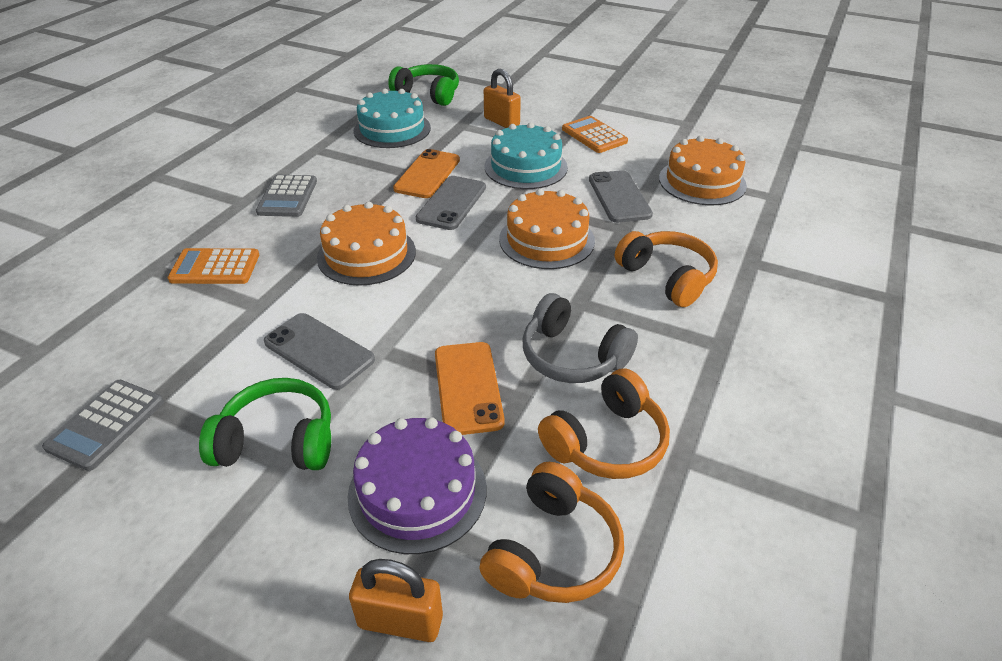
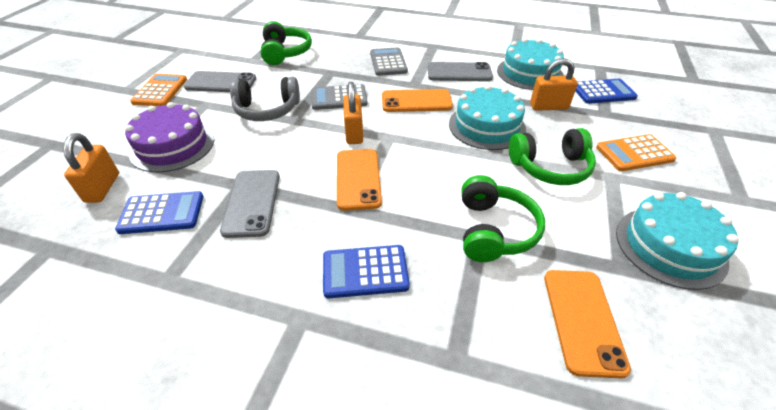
blue calculator: none = 0 -> [115,191,203,234] [323,245,410,298] [576,79,638,104] = 3
green headphones: [199,378,331,470] [388,64,459,106] = 2 -> [261,21,312,65] [462,175,545,262] [509,128,596,185] = 3
orange cake: [317,201,416,286] [499,189,595,269] [659,136,747,205] = 3 -> none = 0
orange headphones: [479,462,624,603] [538,368,670,479] [615,231,718,307] = 3 -> none = 0
orange padlock: [349,559,443,642] [484,69,521,128] = 2 -> [63,133,119,203] [343,82,363,144] [530,58,578,111] = 3
orange phone: [393,149,460,198] [435,342,505,435] = 2 -> [337,149,382,211] [382,89,453,112] [544,270,631,378] = 3
turquoise cake: [353,88,431,148] [485,122,568,189] = 2 -> [449,85,526,150] [497,38,564,90] [616,192,739,290] = 3

